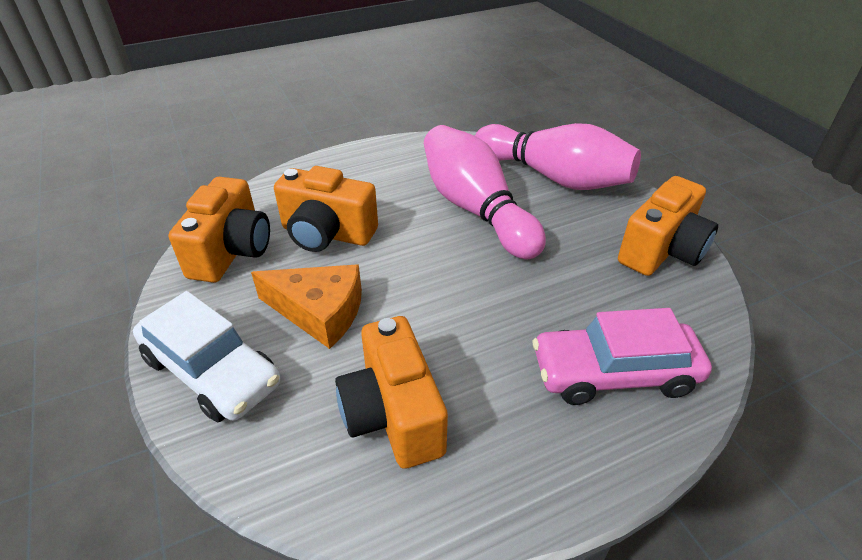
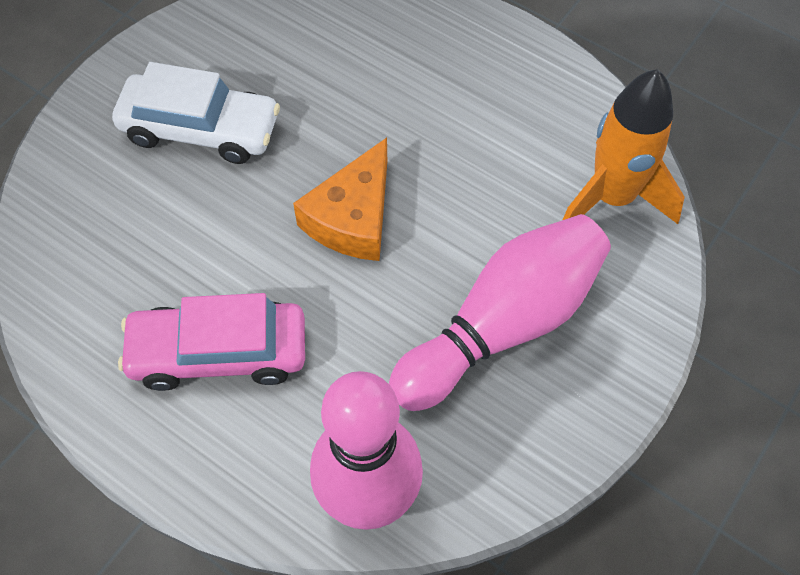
orange camera: [168,177,270,283] [274,166,378,252] [335,316,448,469] [618,176,718,276] = 4 -> none = 0
orange rocket: none = 0 -> [563,69,685,224] = 1

